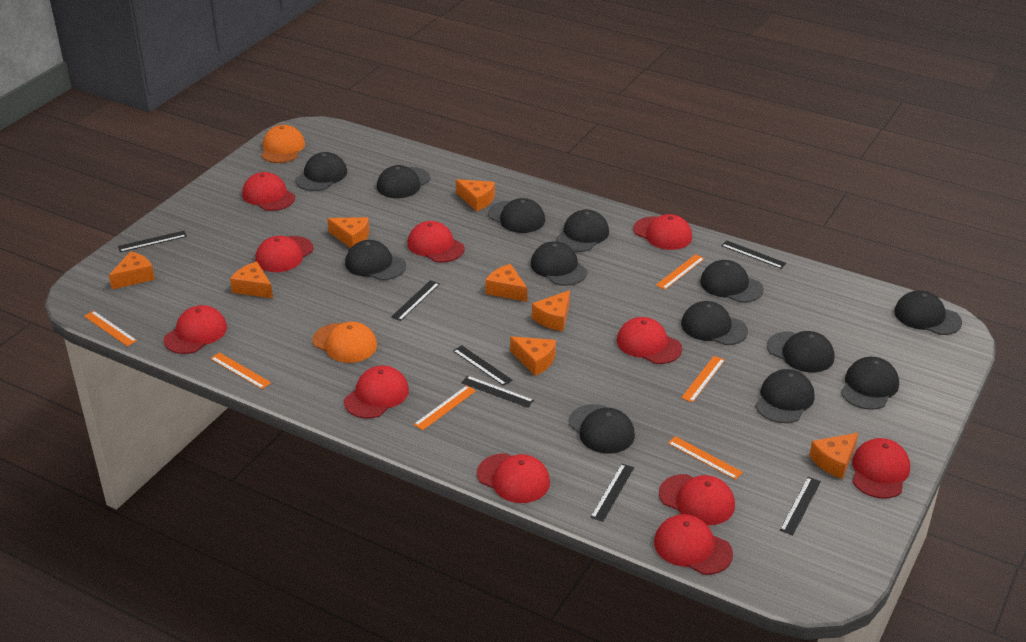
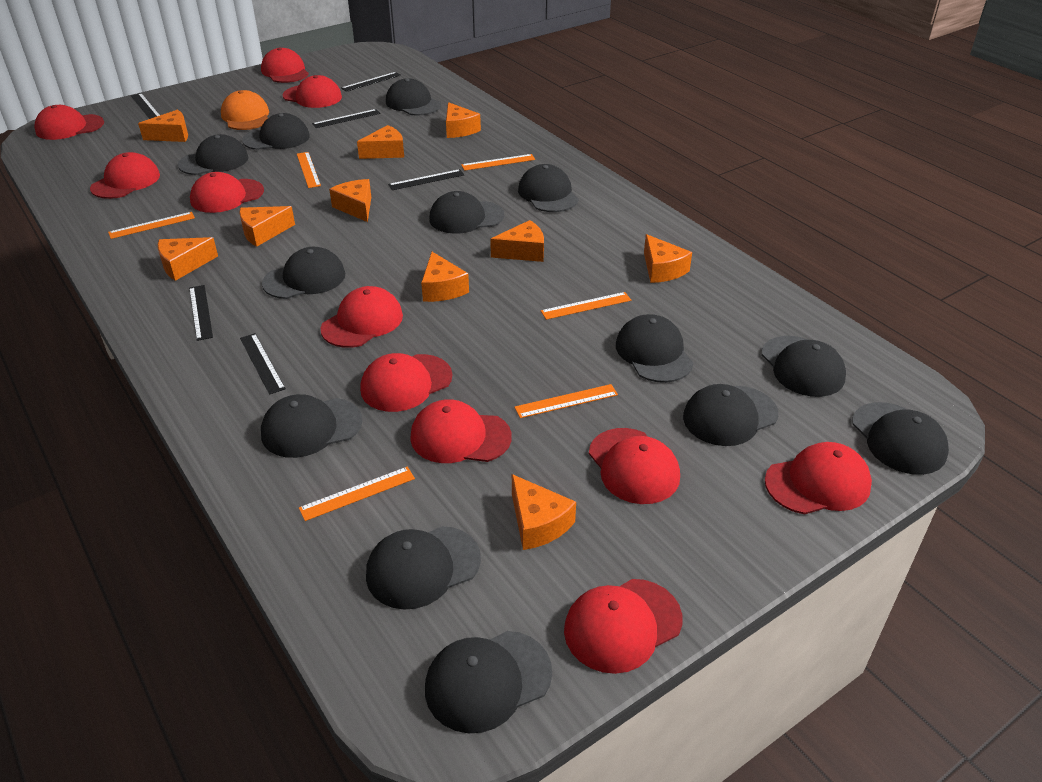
black ruler: [118,231,187,252] [391,280,440,321] [453,345,513,386] [461,376,534,408] [590,464,634,522] [721,240,787,269] [780,477,821,535] = 7 -> [131,93,160,119] [189,285,213,341] [240,333,286,395] [312,109,380,128] [341,72,401,92] [388,169,464,190] = 6
orange cap: [262,125,305,163] [312,322,377,363] = 2 -> [221,90,269,130] = 1
orange cheese: [109,251,155,289] [230,262,273,298] [327,217,370,248] [456,179,495,211] [486,264,527,302] [510,336,556,376] [532,290,570,331] [809,433,858,479] = 8 -> [138,110,188,142] [158,237,218,281] [239,206,295,247] [329,179,371,222] [357,125,404,159] [421,252,469,302] [446,102,481,138] [490,220,544,262] [512,474,576,550] [644,234,692,283] = 10

